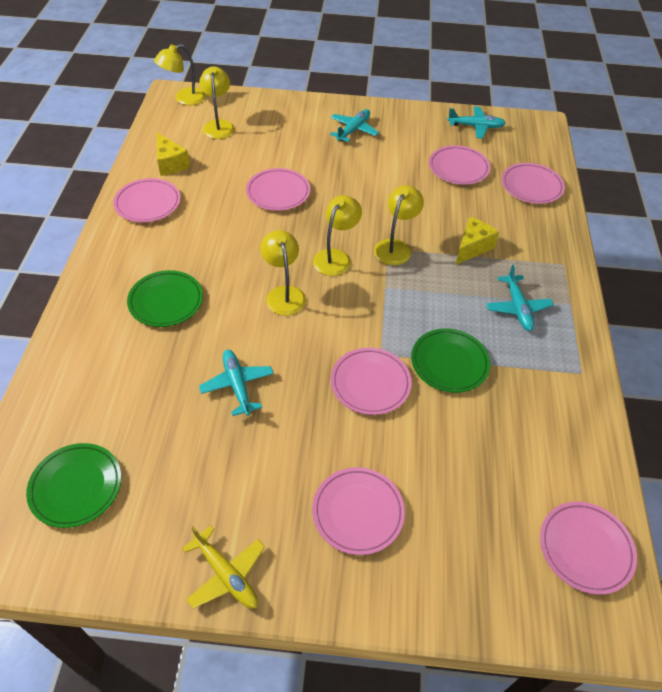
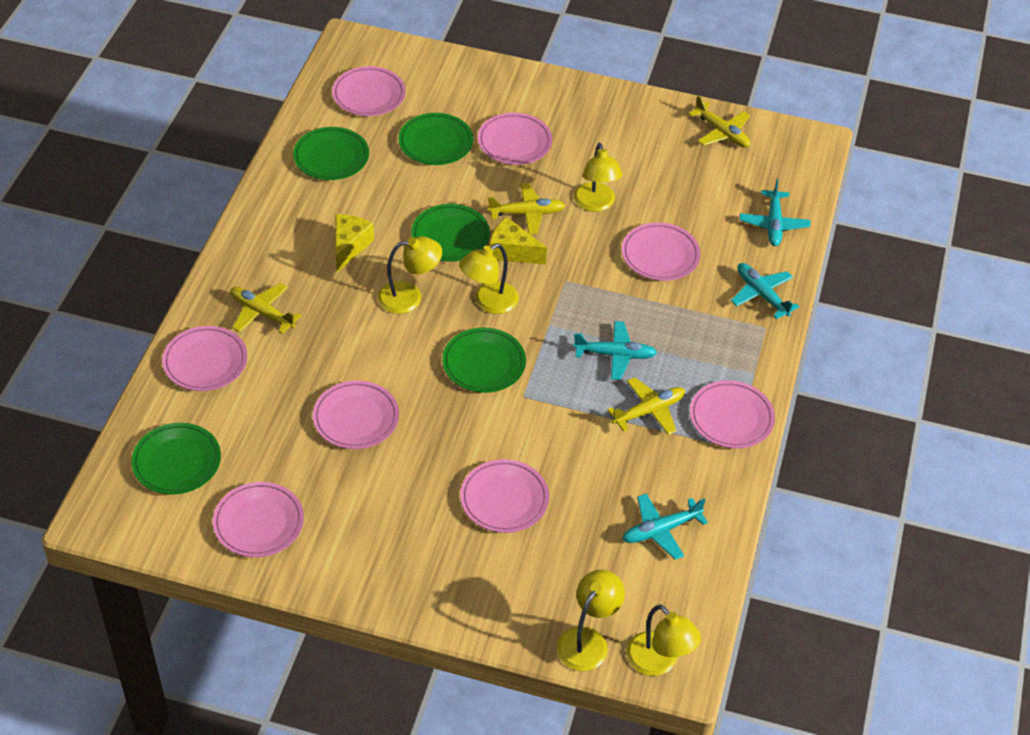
green plate: [26,443,121,528] [127,270,203,327] [411,329,490,393] = 3 -> [132,423,221,495] [293,127,369,180] [398,113,473,165] [411,204,490,261] [442,327,526,393] = 5
pink plate: [113,178,181,223] [246,168,310,211] [312,467,405,555] [331,348,412,415] [429,145,490,185] [502,163,565,204] [540,501,637,595] = 7 -> [162,326,247,391] [213,482,304,557] [313,380,399,449] [332,66,405,116] [460,459,549,533] [478,113,552,165] [622,222,700,281] [690,380,775,449] = 8
yellow plane: [182,525,265,609] = 1 -> [230,283,302,334] [487,183,566,234] [607,377,685,435] [689,95,750,148] = 4

